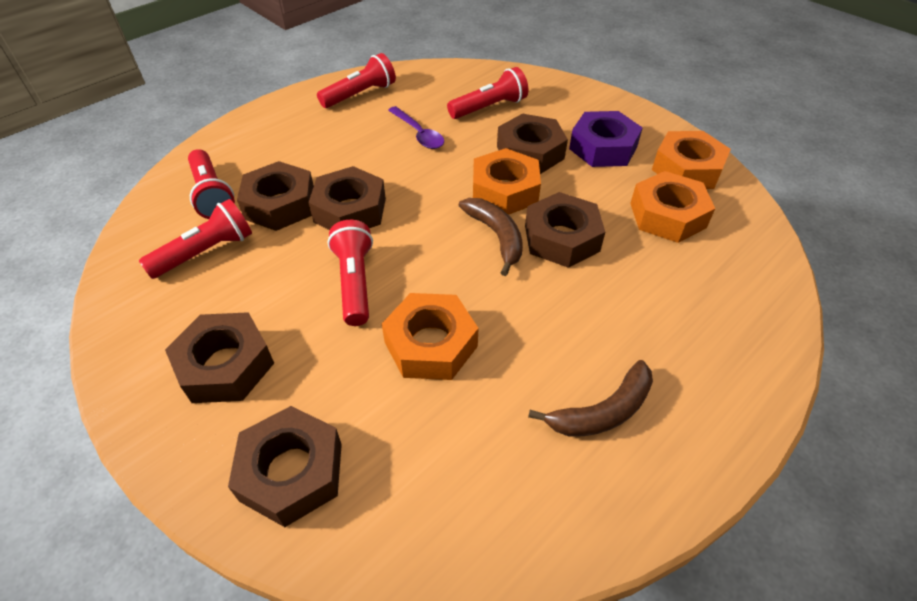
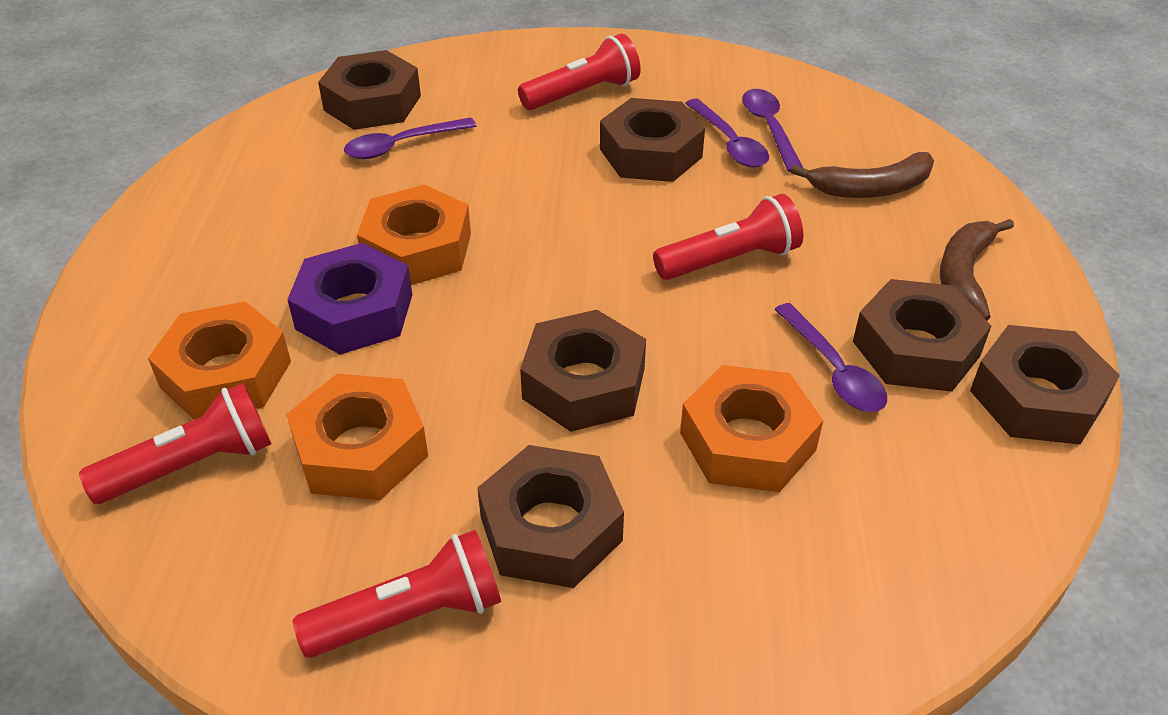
purple spoon: [388,106,444,149] = 1 -> [344,117,476,159] [685,99,769,168] [742,89,803,172] [774,303,887,412] = 4
red flashlight: [139,199,252,279] [188,149,235,219] [317,53,396,108] [328,220,373,326] [447,67,528,119] = 5 -> [79,383,271,504] [293,530,501,658] [518,34,641,110] [653,194,803,280] = 4

